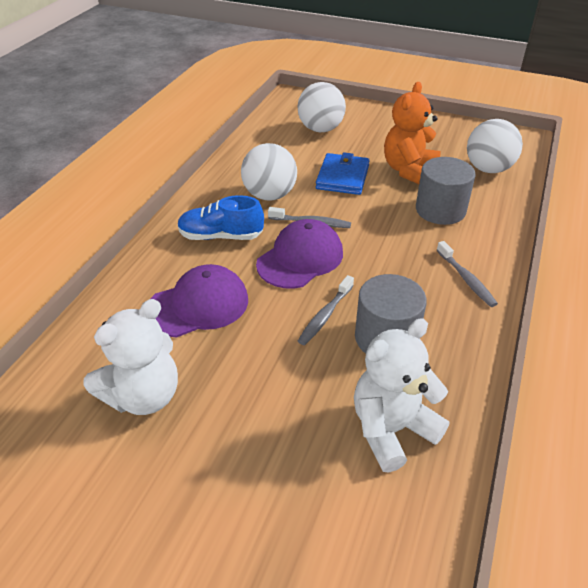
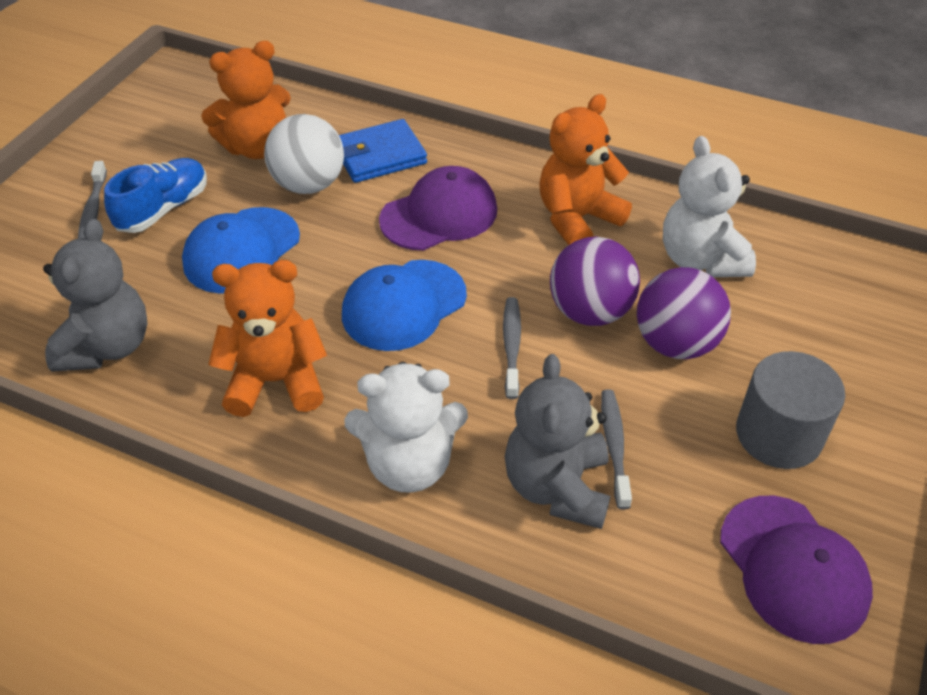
blue cap: none = 0 -> [182,207,300,293] [342,260,467,351] = 2
grey cylinder: [355,274,427,354] [416,157,476,225] = 2 -> [736,351,845,469] = 1
grey teddy bear: none = 0 -> [43,219,147,372] [505,354,610,529] = 2
orange teddy bear: [384,82,441,184] = 1 -> [201,41,291,159] [208,260,327,417] [539,94,632,245] = 3
purple ball: none = 0 -> [550,237,640,326] [637,267,731,359] = 2
white ball: [241,143,297,201] [297,82,346,132] [467,119,523,173] = 3 -> [264,114,344,194] = 1

